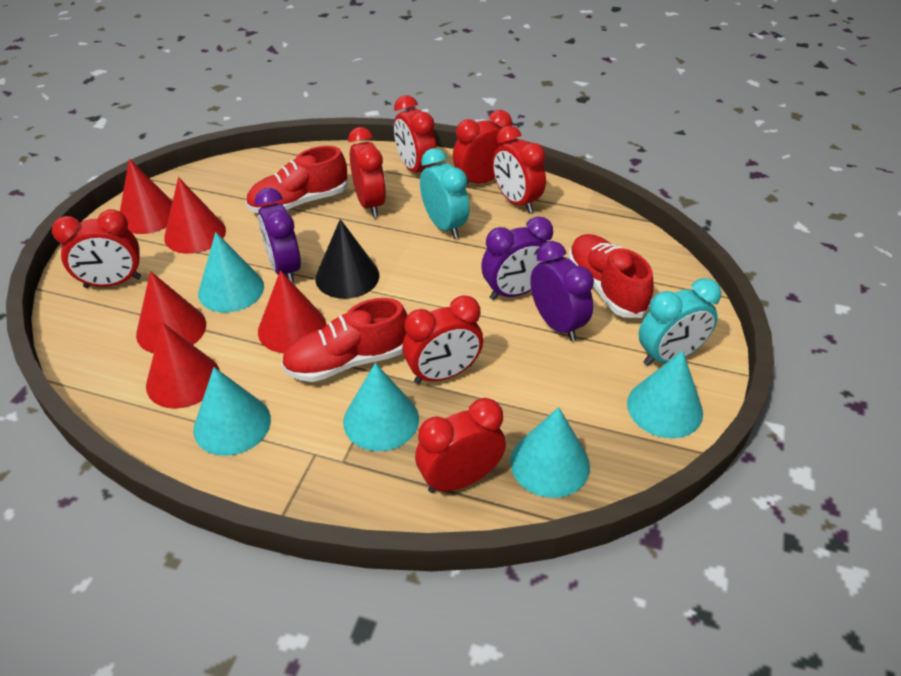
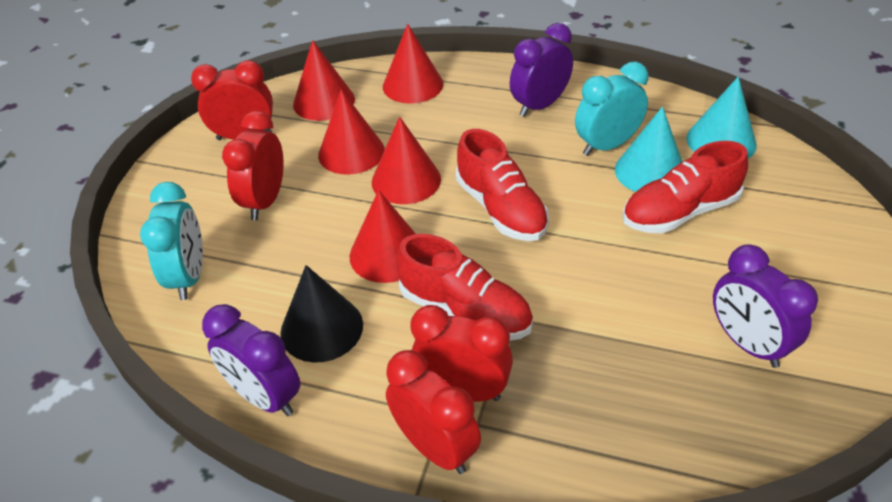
red clock: [52,209,141,288] [348,127,386,217] [394,95,437,173] [403,295,483,384] [415,398,506,493] [453,110,512,184] [493,126,546,213] = 7 -> [191,60,273,140] [222,111,284,220] [386,350,481,474] [411,305,513,402] = 4
turquoise cone: [193,367,271,456] [198,232,264,313] [343,363,419,451] [510,407,590,498] [627,350,703,438] = 5 -> [615,106,682,192] [686,76,757,158] = 2

